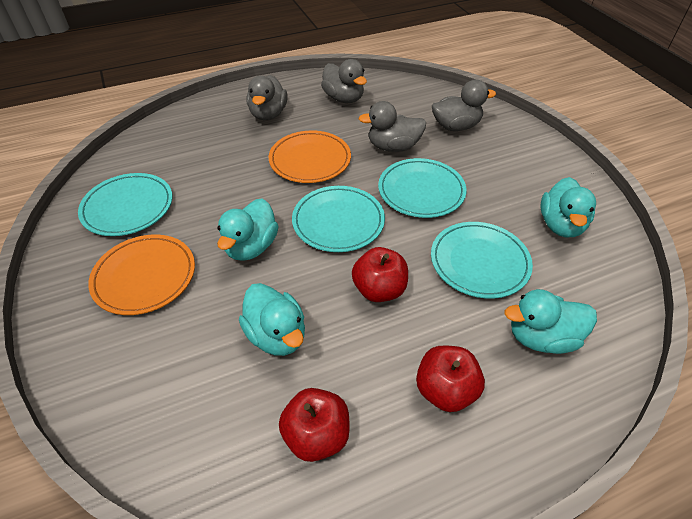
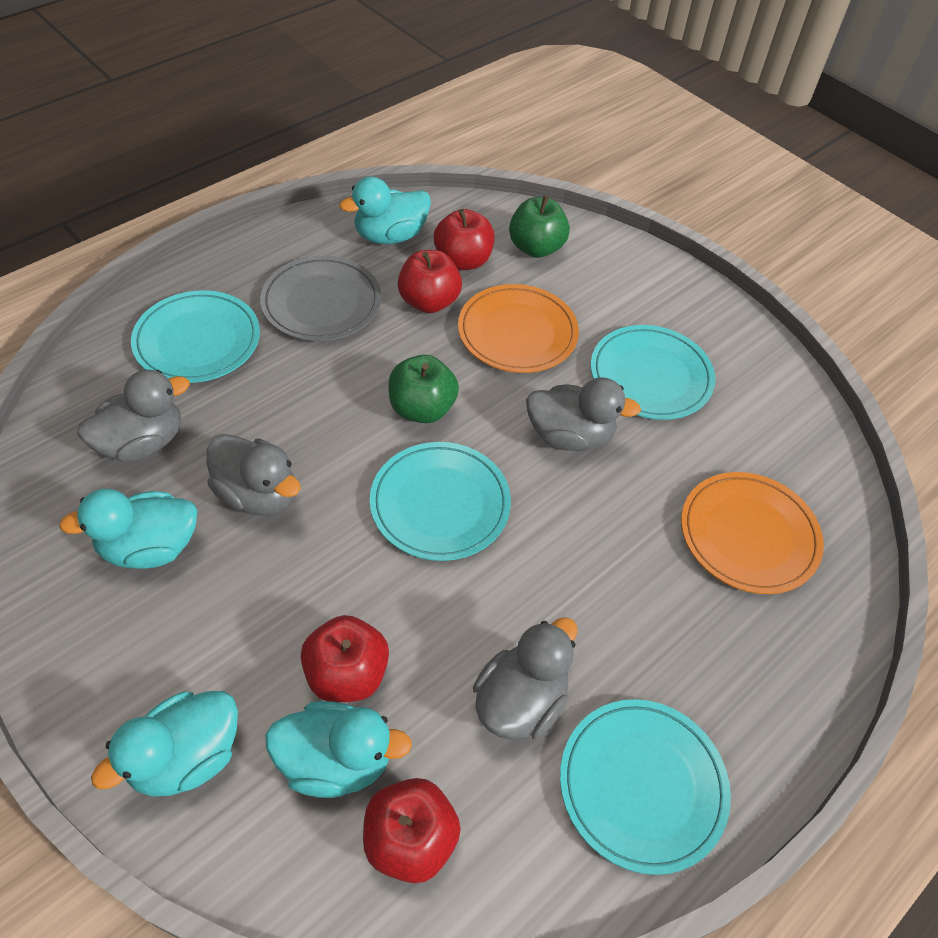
green apple: none = 0 -> [388,355,459,423] [509,195,570,258] = 2
grey plate: none = 0 -> [260,256,381,341] = 1
red apple: [279,388,350,462] [352,247,408,302] [416,345,485,412] = 3 -> [301,615,389,702] [363,778,461,883] [398,250,462,313] [434,209,495,270] = 4

